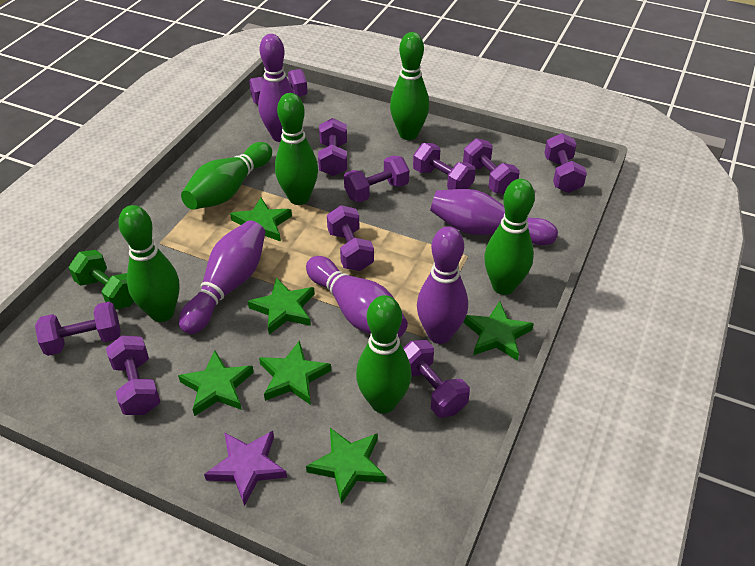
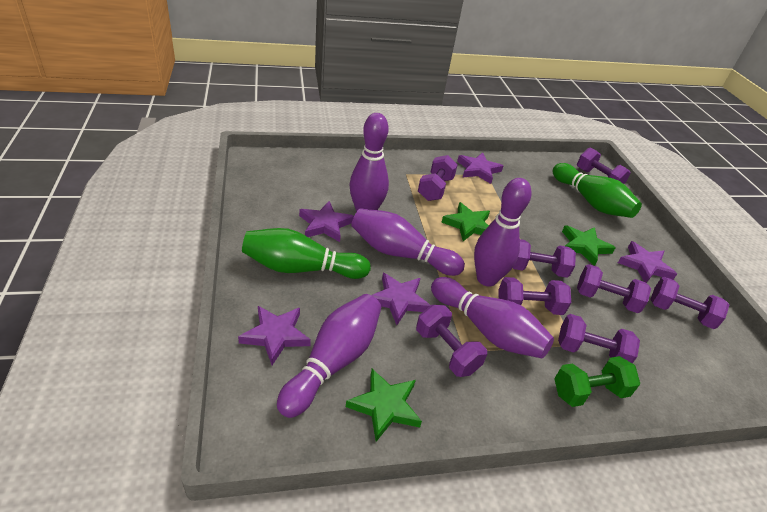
green bowling pin: [118,205,179,322] [181,142,272,210] [275,93,318,205] [356,295,412,414] [390,32,429,140] [484,179,535,295] = 6 -> [242,228,371,279] [553,163,642,218] = 2
green star: [178,350,254,416] [230,198,292,242] [248,277,315,335] [259,340,331,405] [306,428,386,504] [463,301,534,361] = 6 -> [346,369,422,442] [441,202,490,241] [562,225,616,266] = 3
purple dumbbell: [35,302,121,356] [106,335,160,415] [249,69,308,104] [318,118,347,176] [327,205,374,271] [344,155,409,202] [403,340,470,418] [413,143,476,190] [463,138,520,194] [544,133,587,193] = 10 -> [416,305,487,377] [418,155,458,201] [498,277,571,315] [513,239,576,278] [558,314,640,363] [577,147,631,184] [577,264,651,313] [650,277,729,329] = 8
purple star: [204,431,287,506] = 1 -> [238,306,311,365] [299,201,354,242] [372,273,431,325] [457,152,503,184] [618,241,677,283] = 5

